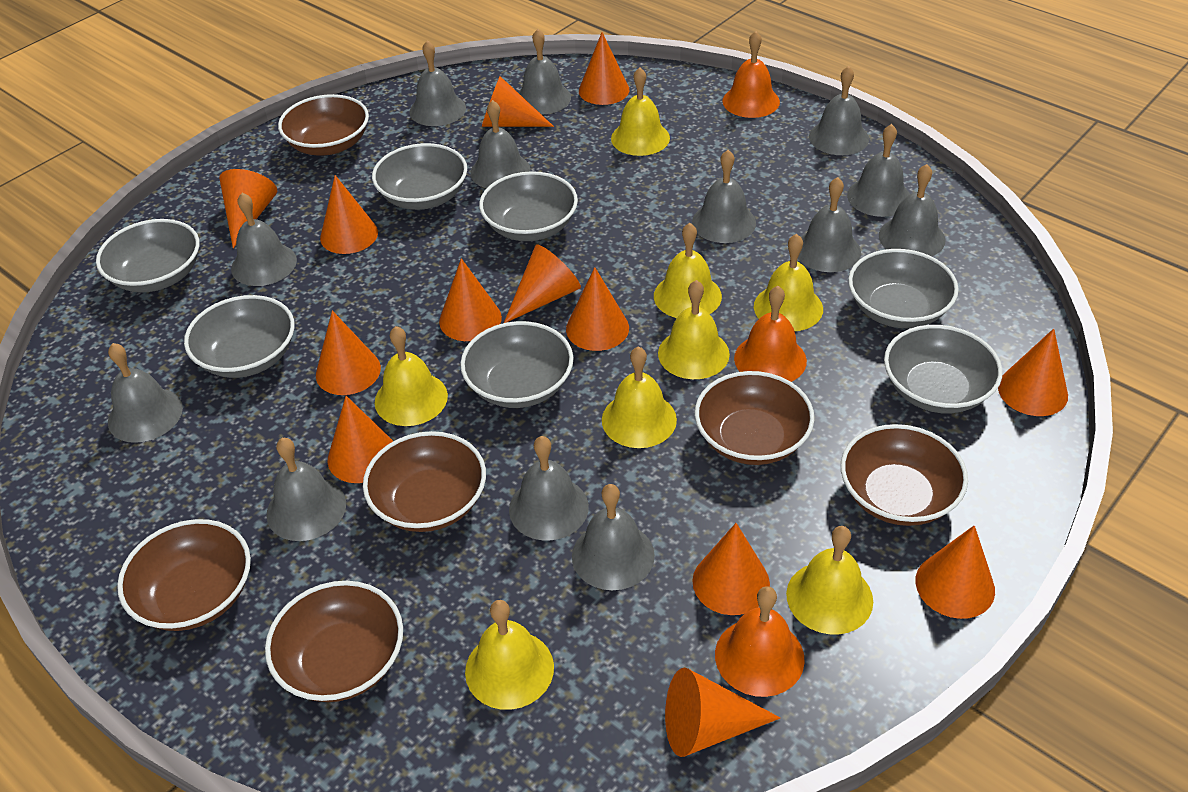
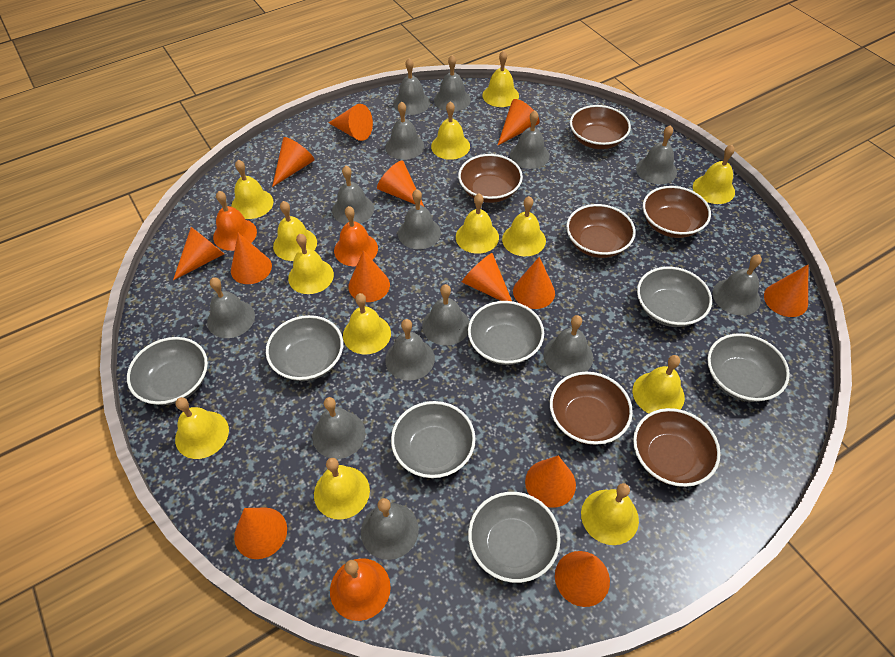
grey bell: [108,343,183,443] [231,193,297,286] [266,438,346,541] [409,40,466,126] [470,100,531,188] [509,436,589,540] [518,29,571,114] [572,484,655,590] [692,150,756,243] [798,177,861,272] [809,66,869,155] [847,124,910,217] [879,164,945,256] = 13 -> [207,277,255,338] [312,397,366,459] [332,166,374,224] [361,498,419,560] [385,101,424,160] [385,319,435,380] [393,58,430,115] [398,189,441,249] [422,284,469,346] [434,55,471,112] [510,110,550,169] [544,315,593,377] [636,125,677,184] [713,254,762,316] = 14
yellow bell: [375,326,448,426] [465,600,554,710] [602,346,677,448] [611,67,670,156] [654,223,722,318] [658,280,730,379] [754,234,823,331] [786,526,873,635] = 8 -> [175,397,229,459] [231,160,274,219] [273,201,317,261] [288,234,334,294] [314,458,370,520] [343,293,391,354] [431,101,470,160] [456,194,499,254] [482,50,519,107] [502,196,546,257] [581,483,639,545] [633,355,685,413] [693,145,735,204] = 13

